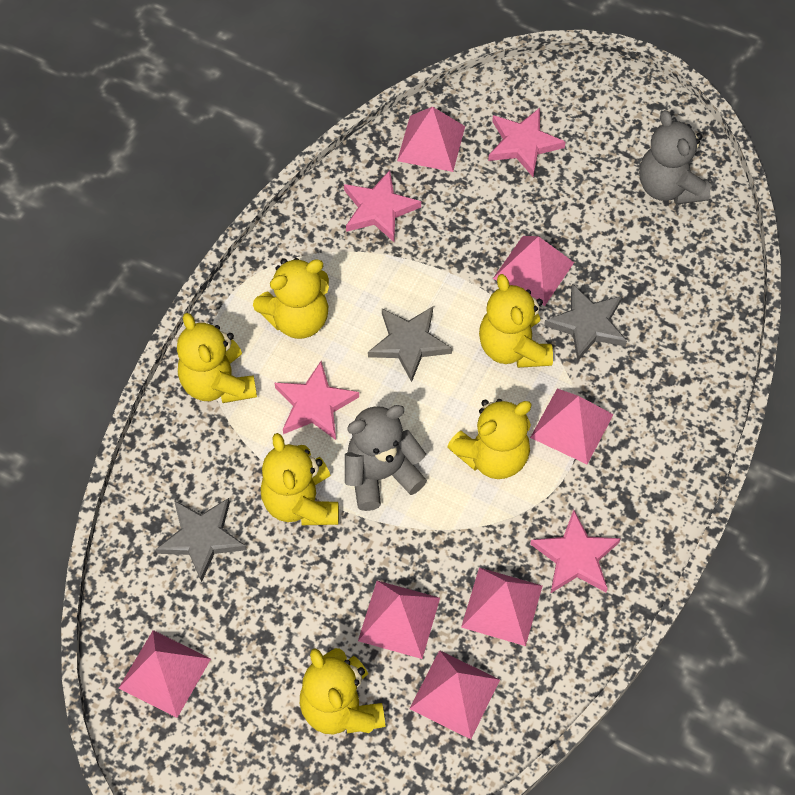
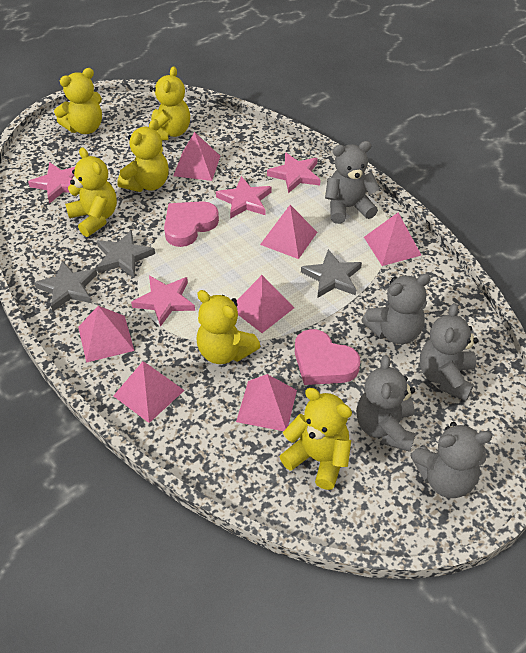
grey teddy bear: [345,405,427,511] [639,110,710,204] = 2 -> [325,141,380,224] [356,355,416,452] [361,274,431,344] [410,422,492,498] [420,303,478,401] = 5
pink heart: none = 0 -> [164,201,219,247] [295,329,360,385] = 2

